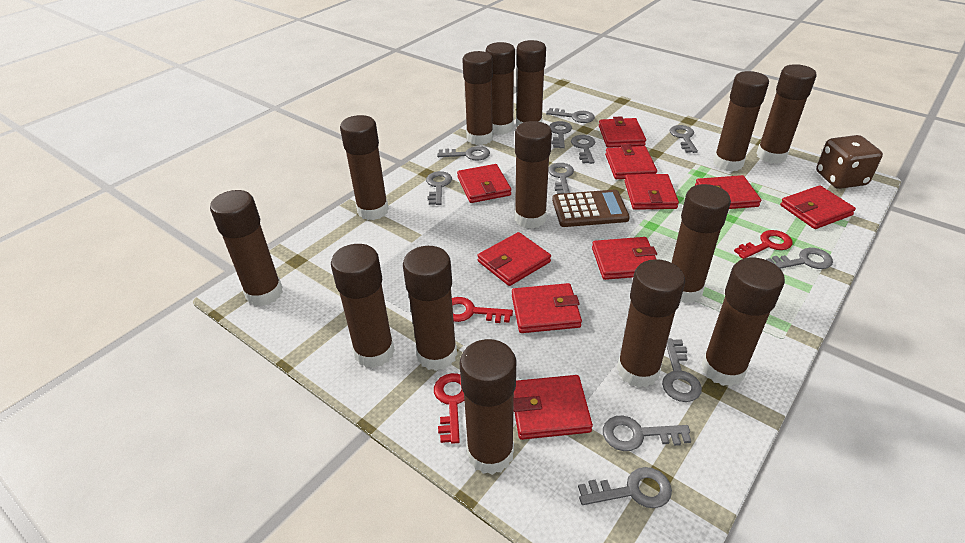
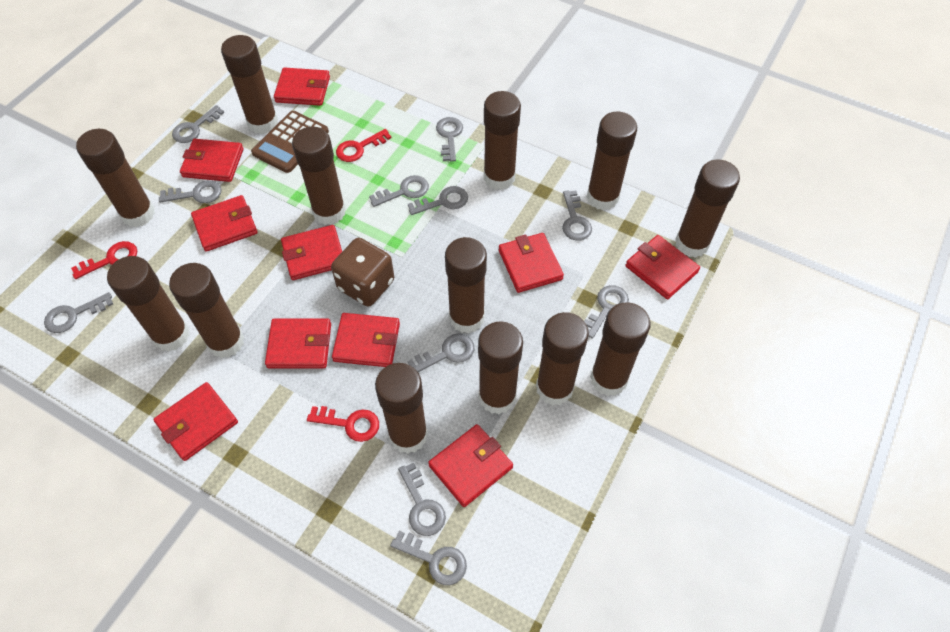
brown glue stick: [210,190,283,306] [331,244,395,368] [340,115,389,220] [403,246,457,371] [460,339,516,475] [462,51,493,145] [486,42,515,135] [515,121,552,229] [516,40,546,128] [617,259,685,388] [671,184,731,303] [701,258,785,386] [713,71,769,171] [756,64,816,164] = 14 -> [76,129,155,227] [107,256,190,352] [169,263,244,358] [221,35,278,134] [292,127,346,225] [375,363,428,454] [445,237,487,334] [478,321,523,414] [484,91,521,190] [536,312,589,405] [587,111,637,210] [590,302,651,396] [675,160,740,258] = 13

